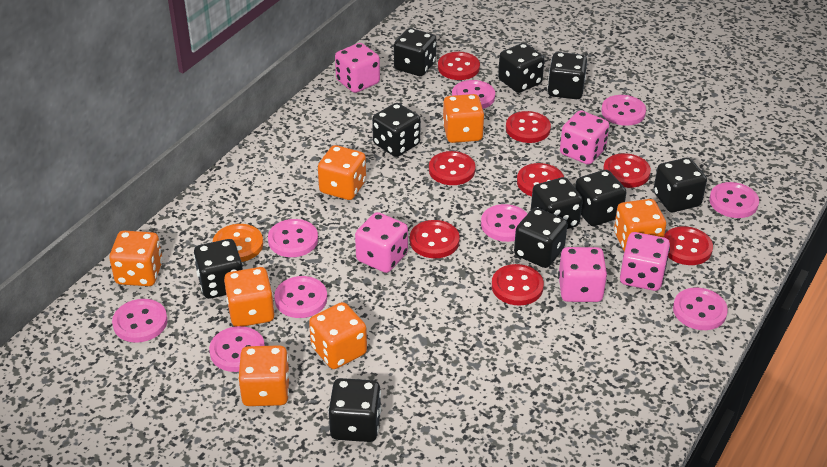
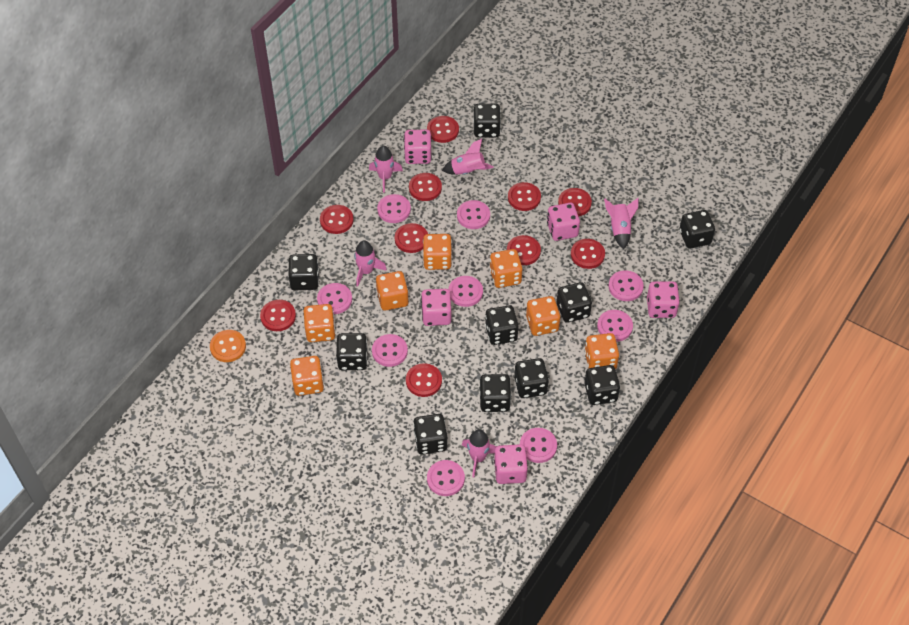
pink rocket: none = 0 -> [354,240,387,287] [369,146,403,193] [442,139,494,175] [462,430,497,478] [604,198,639,249] = 5
red button: [410,220,460,258] [429,151,475,185] [438,52,480,80] [492,264,544,306] [506,111,551,143] [517,163,564,196] [603,153,651,188] [664,226,713,265] = 8 -> [260,300,296,331] [320,205,354,234] [395,223,428,253] [406,363,442,397] [409,173,442,201] [427,116,459,143] [507,235,541,265] [508,182,541,211] [558,188,592,216] [571,239,605,269] = 10

